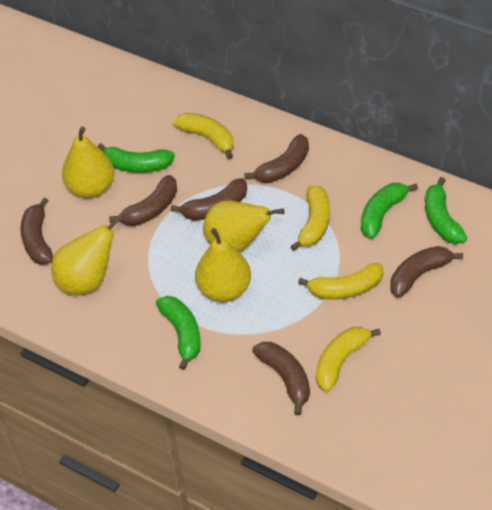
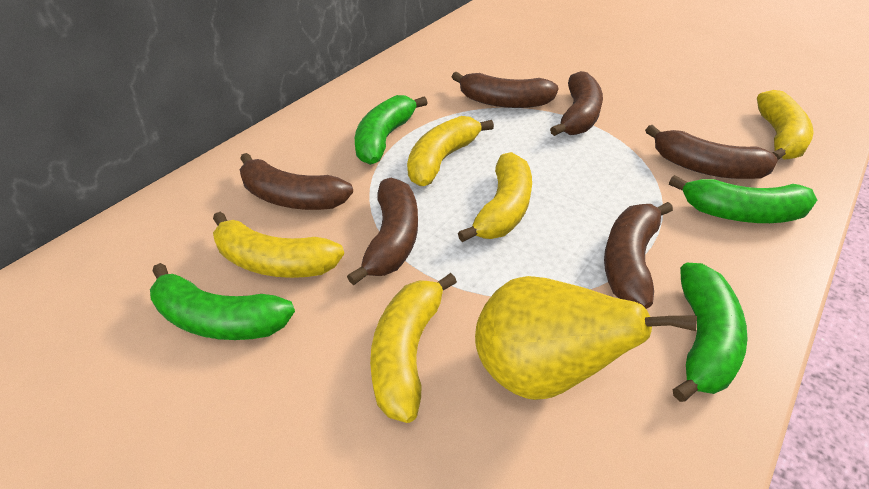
yellow banana: [173,113,234,159] [291,185,330,251] [298,263,383,299] [316,327,381,392] = 4 -> [213,212,344,278] [370,273,457,423] [407,116,494,186] [458,152,532,242] [757,90,814,160] = 5
yellow pear: [51,214,124,295] [62,127,114,198] [195,228,251,302] [203,201,284,252] = 4 -> [475,276,697,400] = 1

